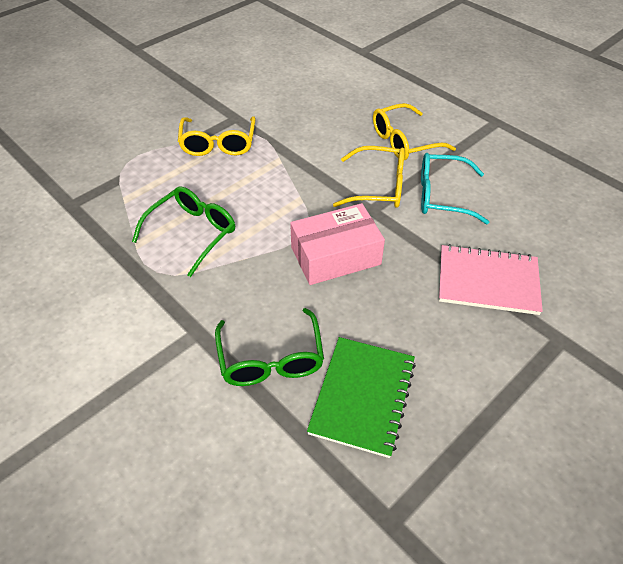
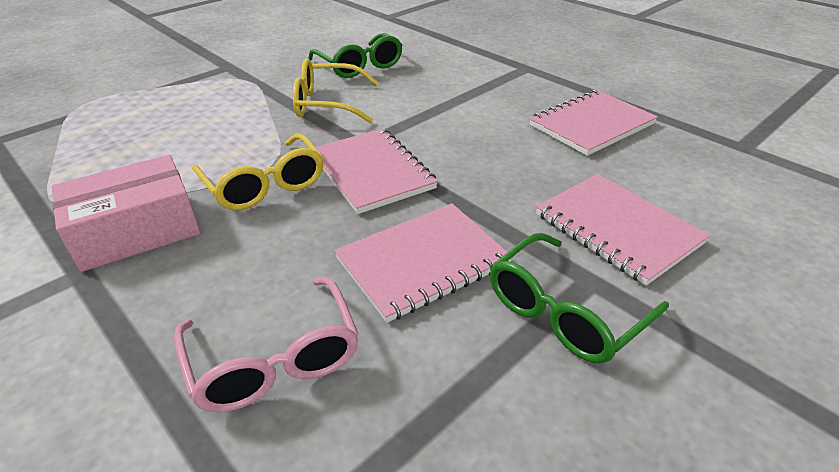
green notebook: [307,337,416,458] = 1 -> none = 0
pink glasses: none = 0 -> [173,277,359,412] = 1
pink notebook: [439,244,543,315] = 1 -> [315,128,438,214] [334,203,513,323] [529,90,658,156] [536,174,710,286] = 4
turquoise glasses: [421,153,489,224] = 1 -> none = 0
yellow glasses: [178,116,256,156] [333,146,405,208] [373,103,456,160] = 3 -> [192,134,324,210] [293,59,379,123] = 2

